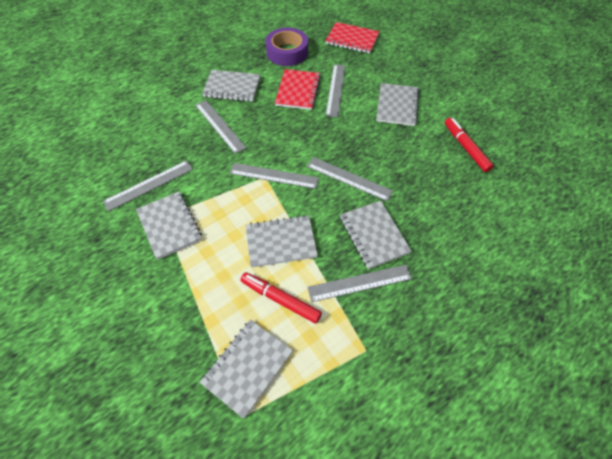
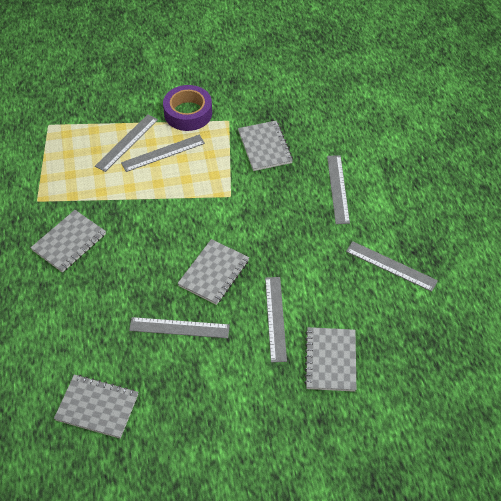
grey notebook: [136,192,202,260] [200,320,293,419] [202,70,260,102] [246,215,318,268] [340,201,412,269] [376,83,419,126] = 6 -> [31,210,106,273] [54,375,138,439] [177,239,249,305] [238,121,293,171] [304,327,356,392] = 5
red marker: [240,272,322,324] [445,117,493,172] = 2 -> none = 0
red notebook: [275,69,321,110] [325,22,379,53] = 2 -> none = 0

